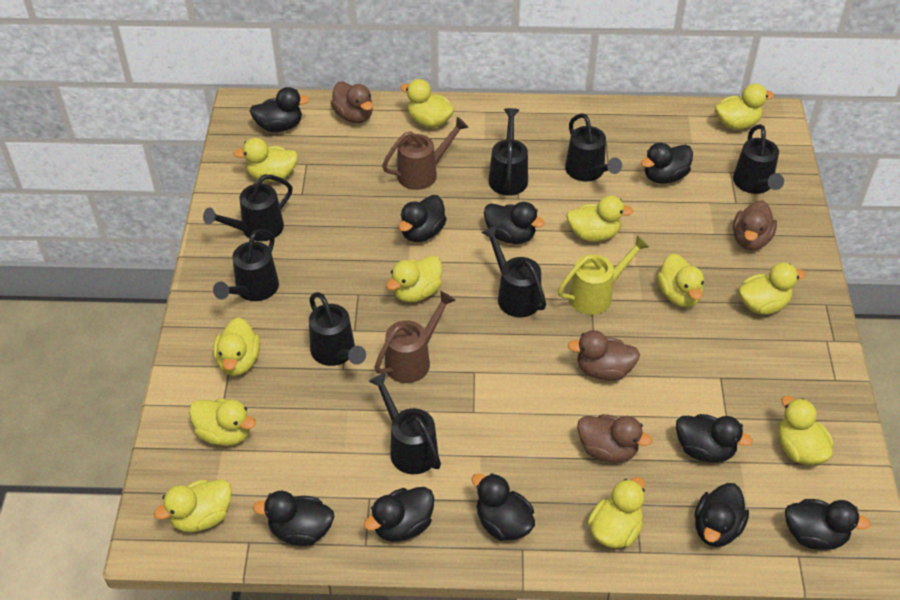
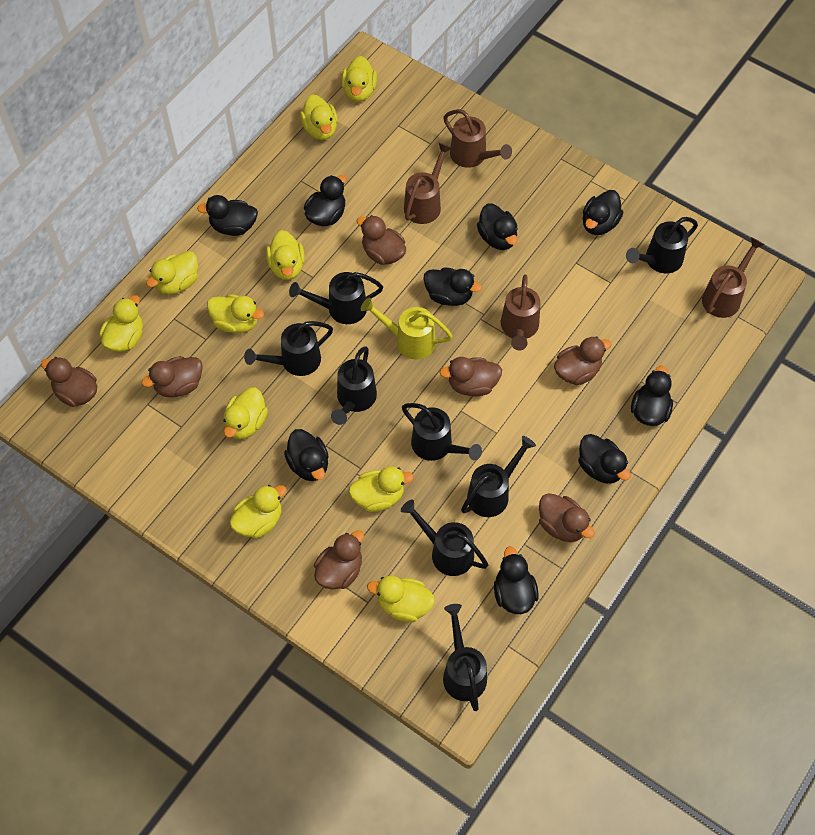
black duck: [249,87,310,132] [253,491,334,546] [364,487,434,542] [399,195,447,242] [472,473,535,541] [484,202,545,244] [641,143,693,184] [676,414,753,463] [695,483,749,547] [785,499,871,550] = 10 -> [197,195,258,236] [284,429,329,481] [304,175,347,226] [423,268,482,306] [477,203,518,250] [494,546,539,614] [578,434,631,484] [583,190,623,235] [631,366,673,426] = 9
brown duck: [331,82,373,123] [567,330,640,381] [577,414,652,463] [733,200,777,250] = 4 -> [41,357,97,407] [142,356,203,398] [314,530,364,590] [356,215,406,265] [439,357,502,396] [539,493,595,542] [554,337,612,385] = 7
brown watering can: [374,291,456,383] [382,117,469,190] = 2 -> [404,143,452,224] [443,109,512,168] [501,274,540,350] [702,237,765,318] = 4
yellow duck: [154,479,232,532] [189,398,256,446] [213,317,260,376] [233,138,298,182] [386,255,442,303] [400,79,454,128] [566,196,634,242] [588,477,645,548] [657,254,704,307] [715,84,774,130] [738,263,805,315] [778,396,833,465] = 12 -> [99,295,143,352] [146,251,198,295] [207,294,264,333] [224,388,268,439] [229,485,287,538] [266,230,305,280] [300,94,338,140] [341,56,377,102] [349,466,414,512] [367,576,435,622] = 10

